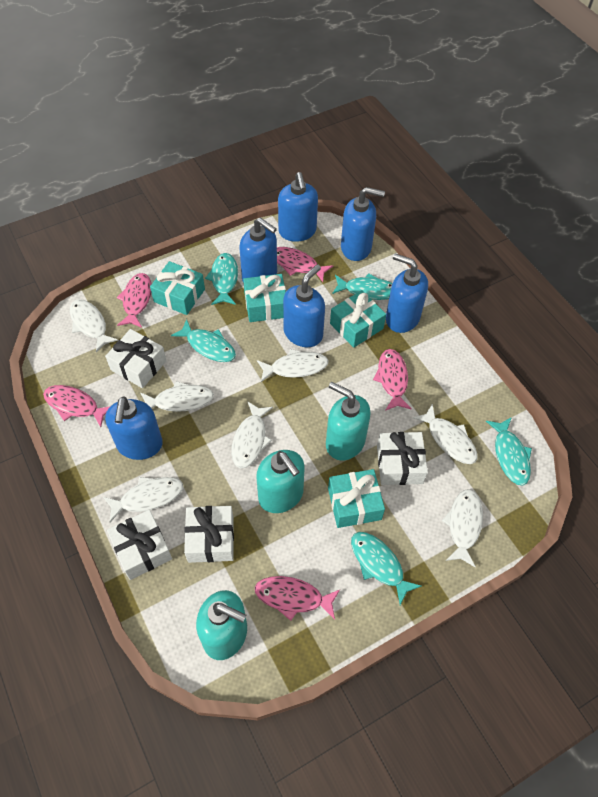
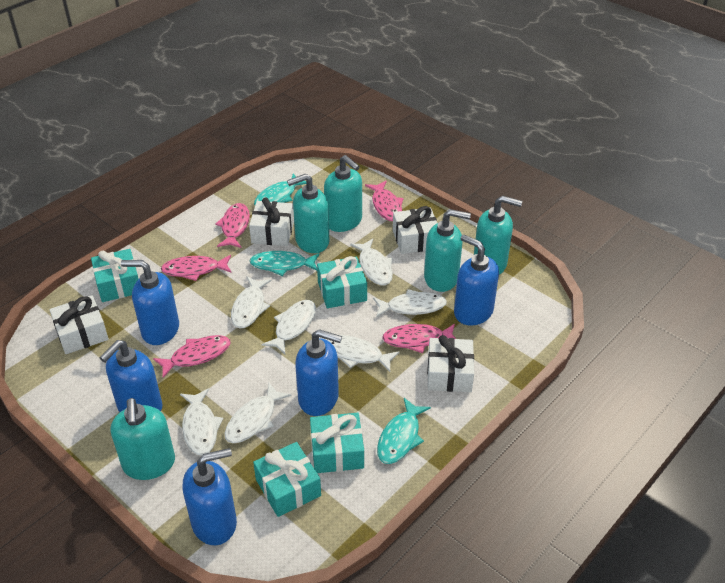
blue soap dispenser: [105,397,163,460] [240,217,277,283] [278,172,318,242] [283,264,325,347] [341,187,385,261] [386,253,428,333] = 6 -> [100,340,163,412] [121,260,179,345] [183,448,237,545] [295,329,342,416] [454,234,499,326] = 5
turquoise fish: [171,319,236,362] [205,253,238,305] [332,273,392,300] [351,532,422,605] [486,417,532,486] = 5 -> [249,251,319,276] [254,174,307,205] [377,398,431,464] = 3
turquoise soap dispenser: [196,590,247,660] [256,450,305,513] [326,382,371,461] = 3 -> [110,398,175,480] [287,174,330,253] [324,155,362,232] [424,209,471,292] [474,196,522,275] = 5

